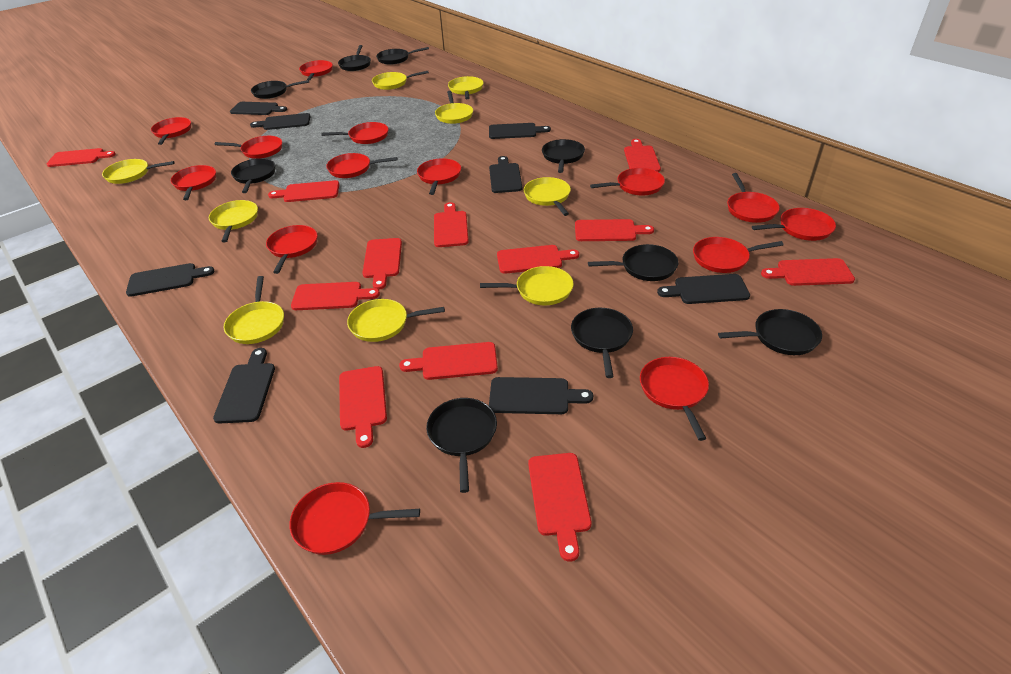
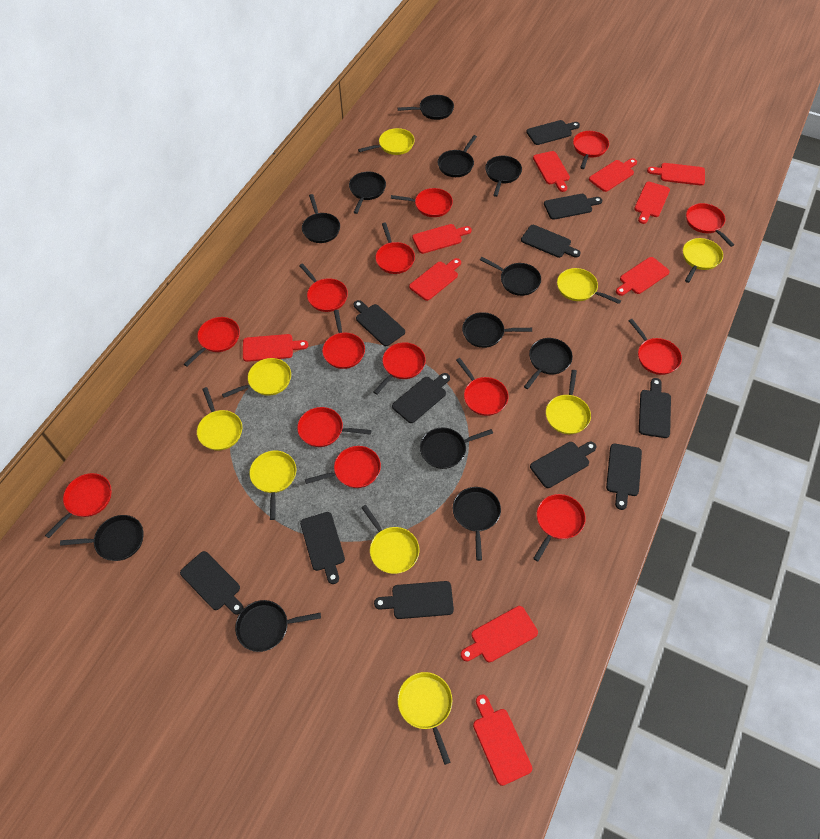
black cutting board: [126,263,214,297] [213,348,275,424] [230,102,287,115] [250,113,311,130] [489,123,551,139] [489,156,522,193] [489,377,593,414] [657,274,750,304] = 8 -> [180,551,244,615] [300,512,345,584] [353,300,405,346] [374,581,454,619] [392,373,450,423] [521,225,580,258] [526,120,580,145] [530,442,597,488] [544,194,602,220] [606,444,642,510] [639,378,671,438] = 11
black pan: [231,158,275,193] [251,80,309,99] [338,45,371,71] [376,47,429,65] [426,398,497,493] [542,139,585,173] [571,308,633,378] [588,244,679,281] [718,309,822,355] = 9 -> [60,515,144,561] [235,600,321,652] [302,194,340,243] [349,172,386,214] [398,95,454,120] [420,427,493,469] [437,135,477,177] [453,487,501,561] [462,312,532,348] [480,257,541,296] [485,156,522,197] [524,338,573,389] = 12
red cutting board: [47,148,116,167] [268,180,339,202] [291,282,380,310] [339,366,387,448] [363,238,402,290] [399,342,498,380] [434,202,469,247] [497,245,579,274] [528,453,591,562] [575,219,654,241] [624,139,661,172] [761,258,855,286] = 12 -> [243,334,308,362] [409,258,461,301] [412,224,472,254] [461,606,538,662] [473,694,532,786] [533,151,570,192] [589,158,637,192] [616,257,670,296] [634,182,670,224] [647,163,705,186] = 10

